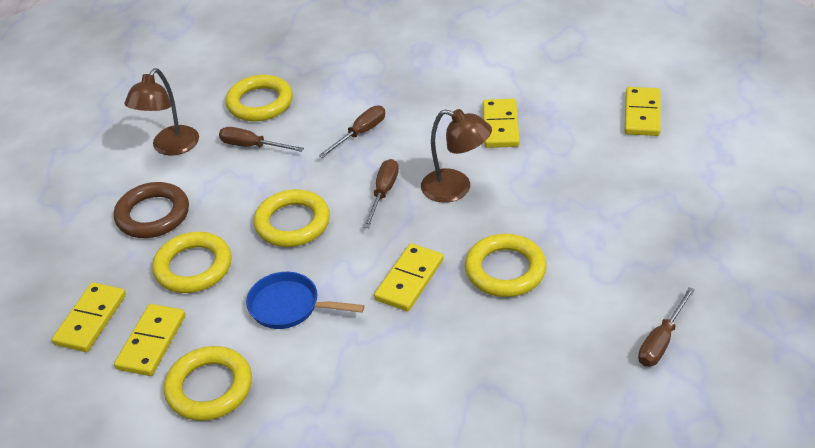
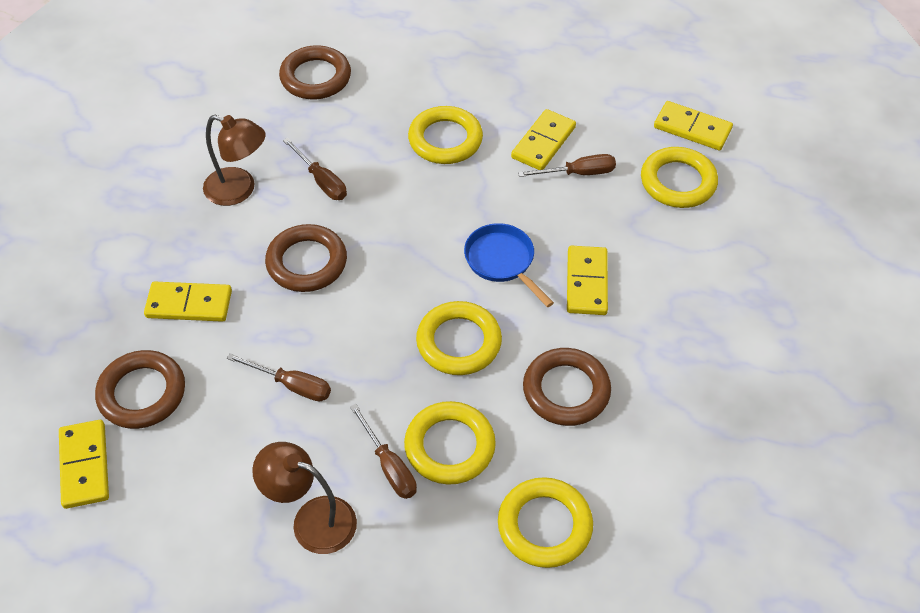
brown ring: [114,182,189,238] = 1 -> [95,350,185,429] [265,224,347,292] [279,45,351,99] [523,348,611,426] = 4

